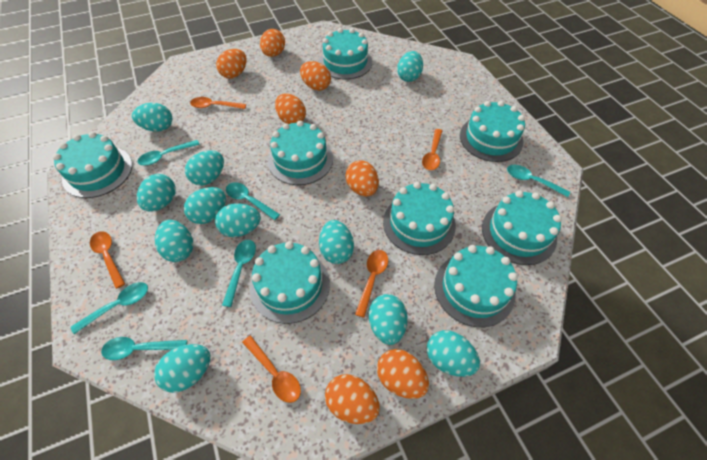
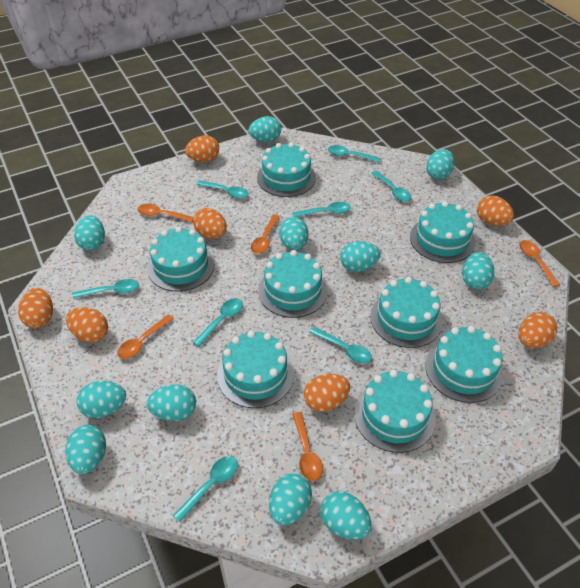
turquoise spoon: [71,282,148,334] [101,337,187,360] [138,140,200,166] [222,240,256,307] [226,182,280,220] [507,165,570,197] = 6 -> [73,279,139,299] [173,456,238,522] [193,298,243,347] [197,180,249,199] [293,202,351,217] [310,327,372,363] [328,145,381,162] [372,170,411,202] = 8

